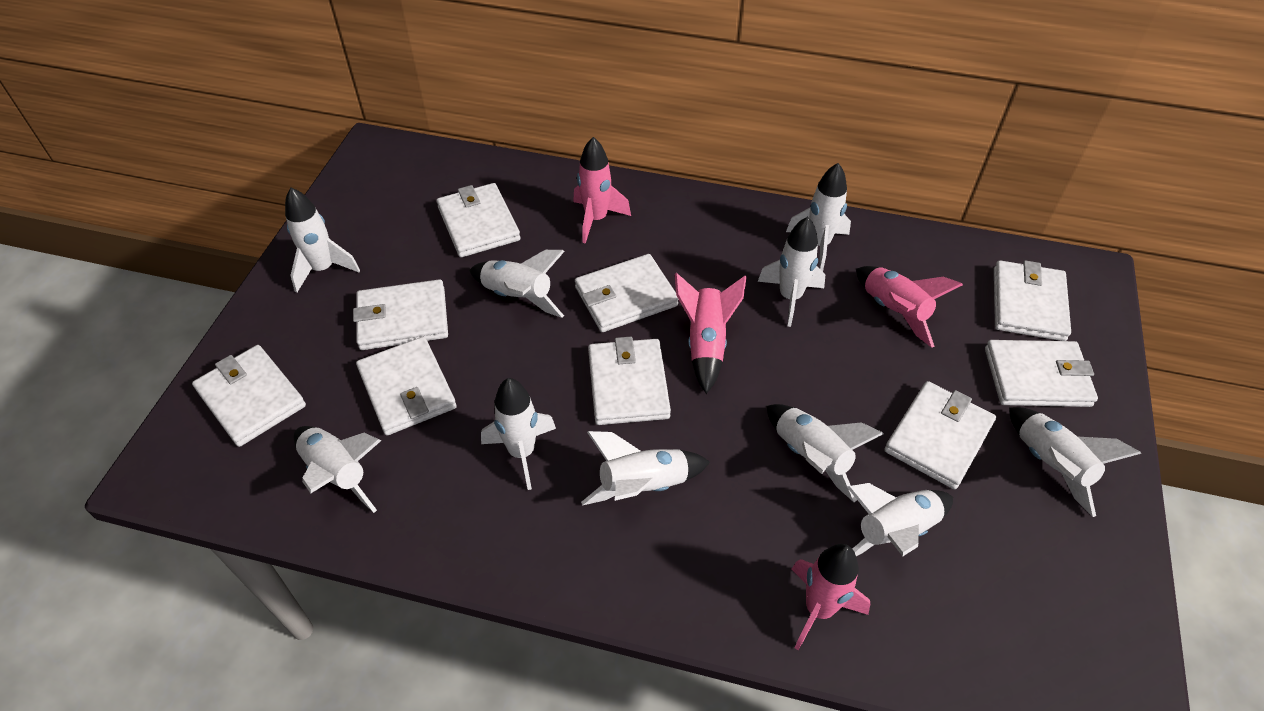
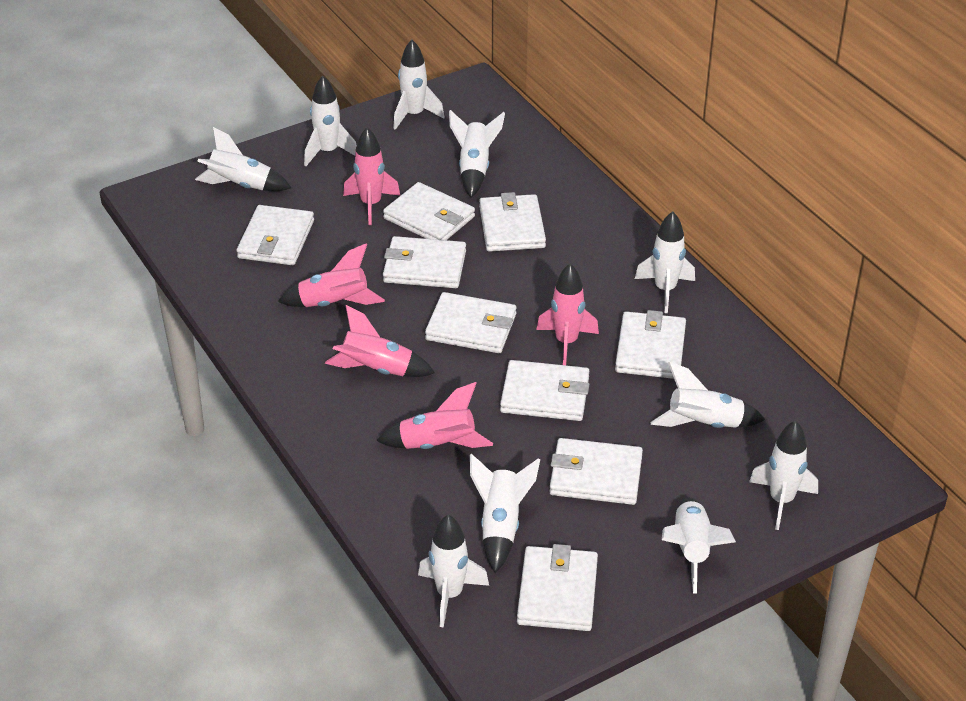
pink rocket: [573,137,631,244] [675,273,747,394] [792,544,870,650] [856,266,963,348] = 4 -> [278,243,385,307] [325,305,435,377] [343,127,400,225] [376,382,493,449] [536,263,599,365] = 5

